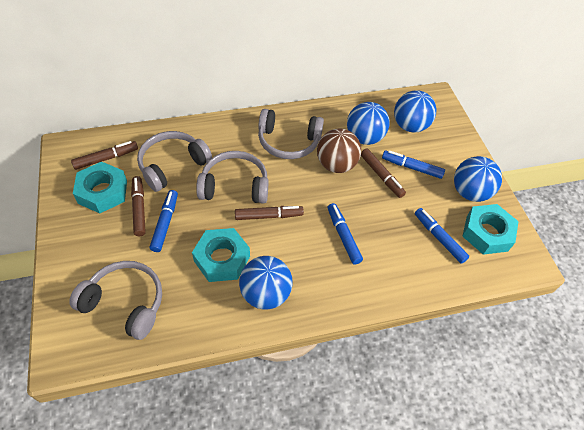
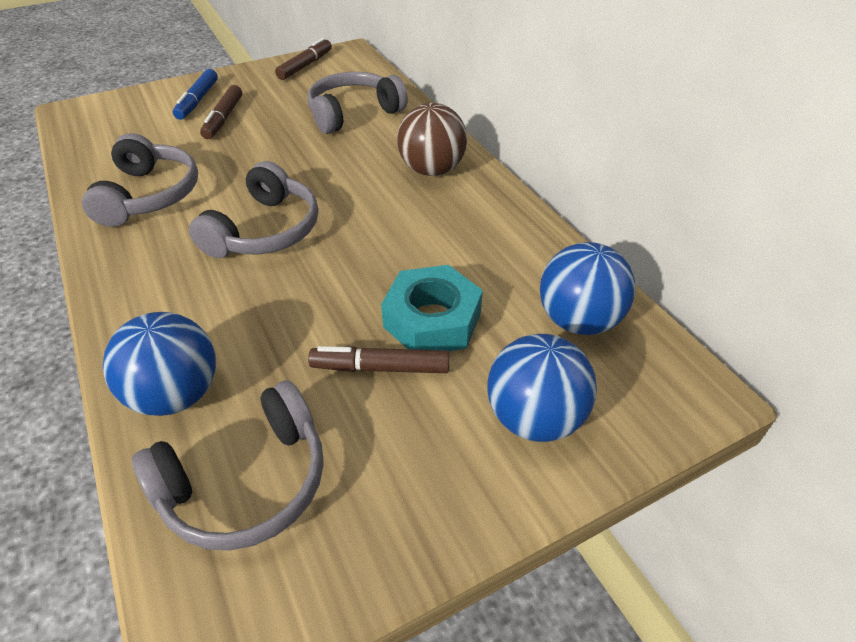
blue ball: [239,256,293,309] [347,102,390,145] [394,90,437,132] [454,156,502,202] = 4 -> [103,312,216,416] [487,334,597,442] [540,242,635,335] = 3
blue marker: [149,190,178,252] [328,203,363,265] [382,150,445,179] [415,208,470,264] = 4 -> [173,69,218,120] = 1
brown marker: [71,141,138,170] [131,176,146,236] [235,206,304,220] [361,149,406,198] = 4 -> [200,85,242,139] [275,38,332,80] [308,346,449,373] = 3
turquoise nut: [73,162,127,213] [192,228,250,282] [462,204,519,255] = 3 -> [381,265,483,351] = 1

